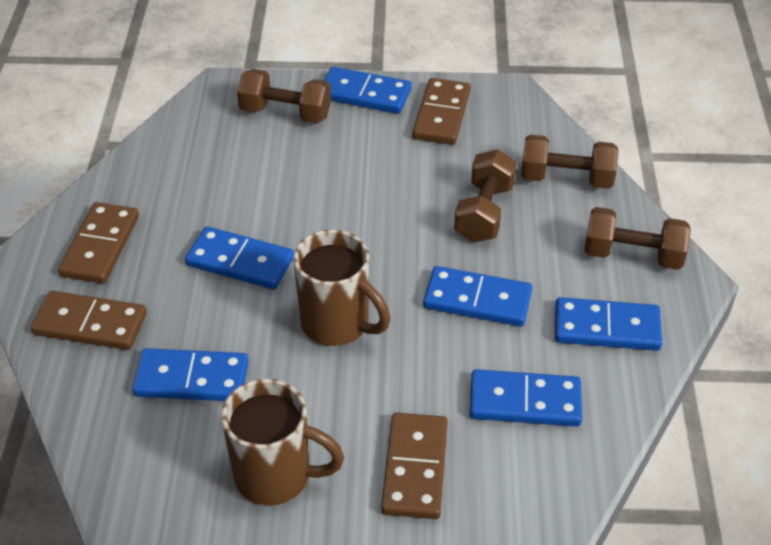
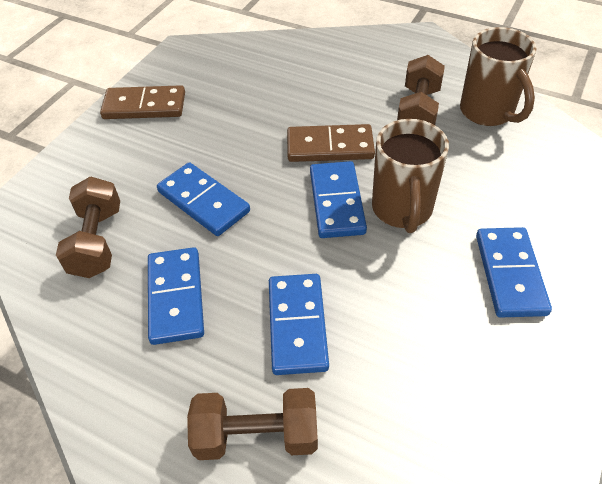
blue domino: [132,348,248,401] [185,226,294,289] [324,67,412,114] [423,266,532,326] [470,369,582,427] [555,297,662,351] = 6 -> [148,247,204,345] [157,162,250,236] [269,274,329,375] [310,161,367,238] [476,227,552,318] = 5
brown domino: [31,291,147,350] [58,202,139,284] [381,412,448,519] [412,78,471,145] = 4 -> [100,85,185,119] [287,124,375,162] = 2
brown dumbbell: [237,69,331,124] [454,149,517,243] [521,135,619,189] [584,207,691,270] = 4 -> [56,177,120,278] [187,388,318,460] [397,55,445,125] = 3

